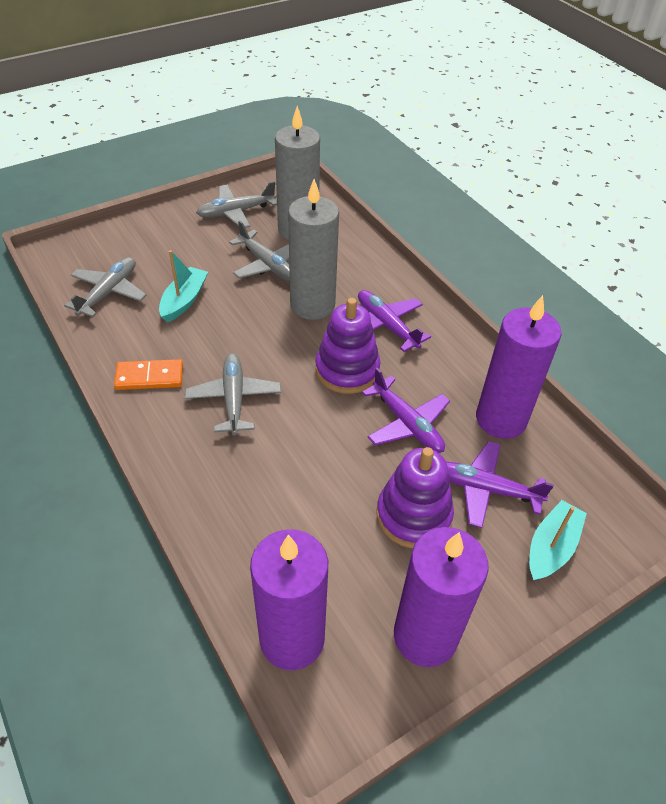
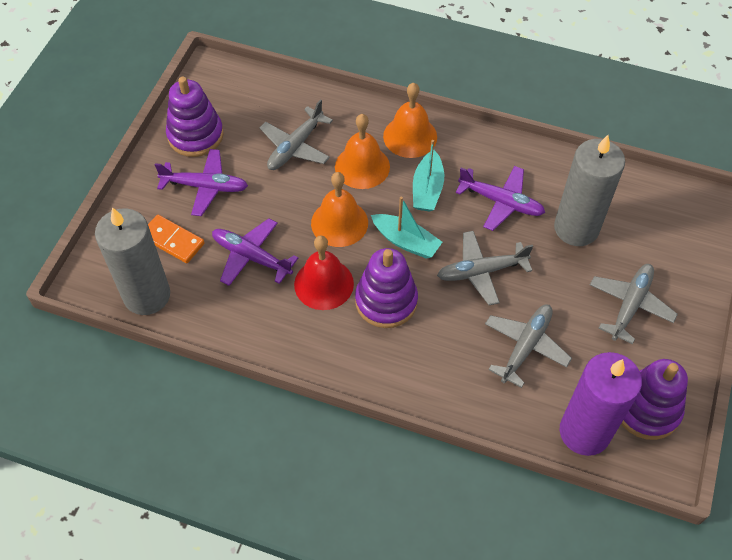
orange bell: none = 0 -> [311,172,368,247] [335,114,390,189] [383,83,437,158] = 3
purple candle: [250,529,328,670] [394,527,489,667] [476,295,562,439] = 3 -> [559,352,642,456] = 1
purple stacking toy: [315,298,380,394] [377,447,454,548] = 2 -> [166,77,224,157] [355,248,418,328] [621,359,688,440] = 3
red bell: none = 0 -> [294,235,354,310] = 1

